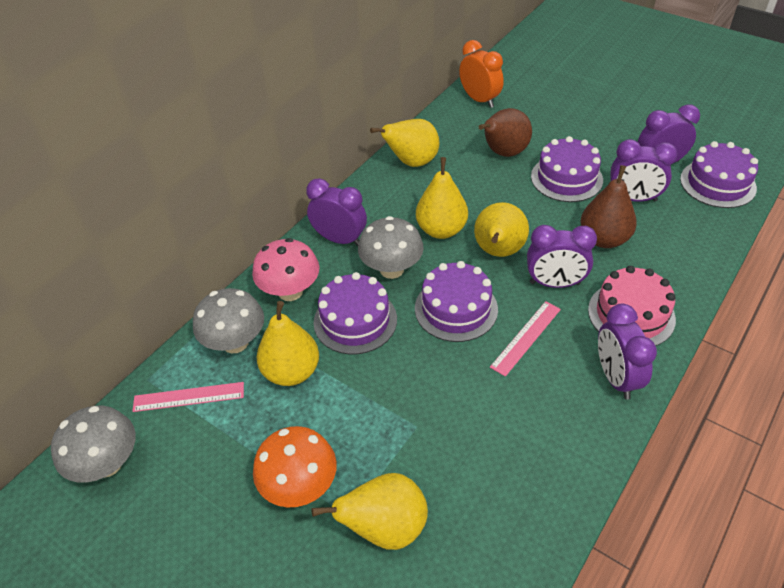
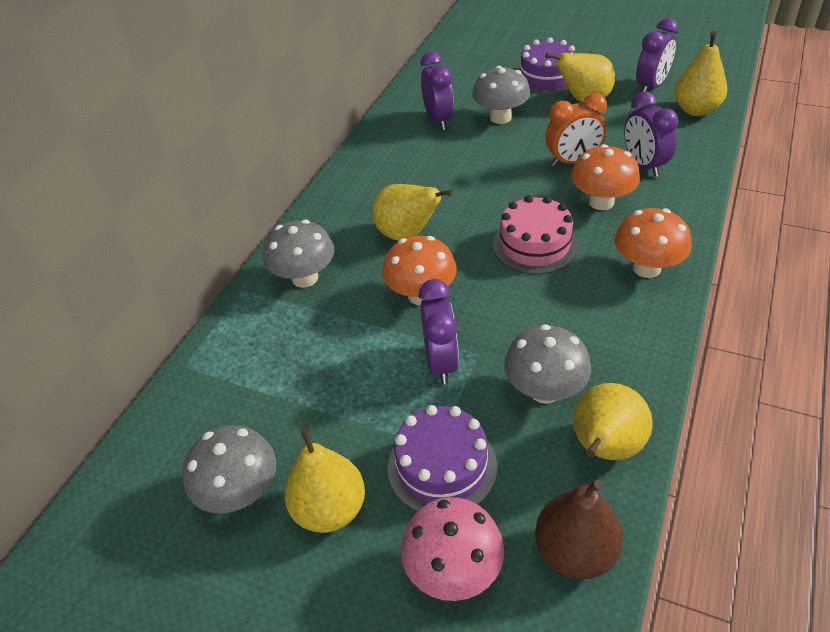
brown pear: [479,108,532,157] [580,165,637,248] = 2 -> [535,479,623,579] = 1
grey mushroom: [51,406,136,483] [193,288,264,353] [358,216,424,279] = 3 -> [182,425,276,513] [263,220,334,288] [472,66,530,124] [504,324,591,404] = 4
orange mushroom: [253,426,337,508] = 1 -> [382,236,457,305] [571,144,640,210] [615,208,692,278] = 3
pink ruler: [132,382,244,412] [490,301,561,377] = 2 -> none = 0
purple cake: [314,272,397,354] [415,261,498,342] [531,136,603,202] [680,141,758,208] = 4 -> [388,405,497,512] [517,38,576,94] = 2
purple clock: [306,178,367,246] [527,225,597,288] [598,304,657,400] [611,139,677,202] [638,104,700,163] = 5 -> [418,279,459,385] [420,52,454,130] [624,92,679,177] [636,18,679,92] = 4

